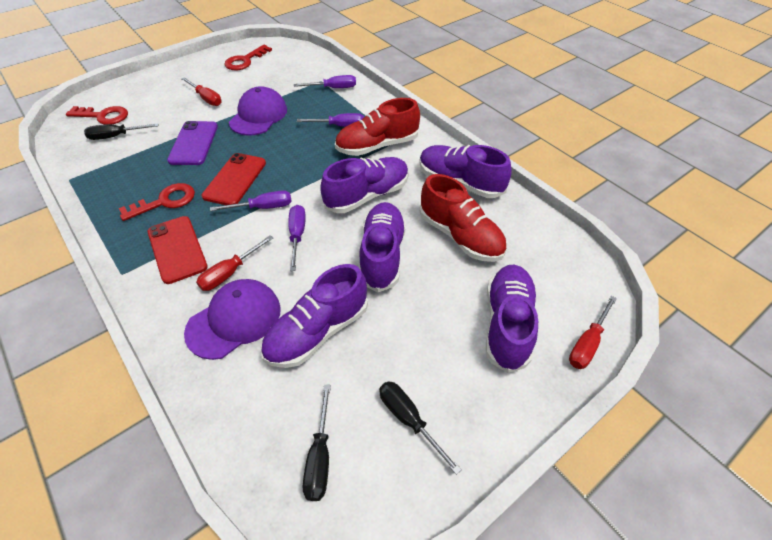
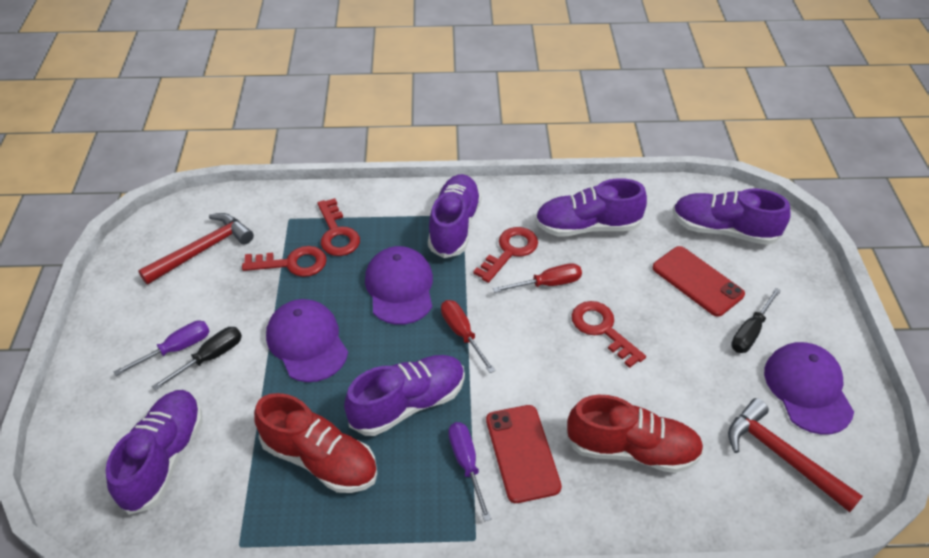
black screwdriver: [84,123,159,140] [303,385,331,501] [379,381,462,475] = 3 -> [152,327,242,390] [731,288,781,353] = 2
purple cap: [184,279,281,360] [229,86,287,136] = 2 -> [266,299,348,382] [365,246,433,325] [764,342,854,434] = 3
purple phone: [167,121,218,165] = 1 -> none = 0
purple screwdriver: [210,190,292,211] [288,205,306,271] [294,75,356,88] [297,113,364,127] = 4 -> [114,321,209,376] [448,422,491,521] = 2
red hammer: none = 0 -> [138,213,254,285] [728,398,863,512] = 2
red key: [66,106,128,125] [119,183,195,221] [224,45,272,70] = 3 -> [242,246,327,277] [317,198,360,256] [473,227,538,283] [571,301,646,368] = 4
red screwdriver: [181,77,222,106] [196,235,273,291] [569,296,617,369] = 3 -> [441,300,495,373] [493,263,582,293] = 2

